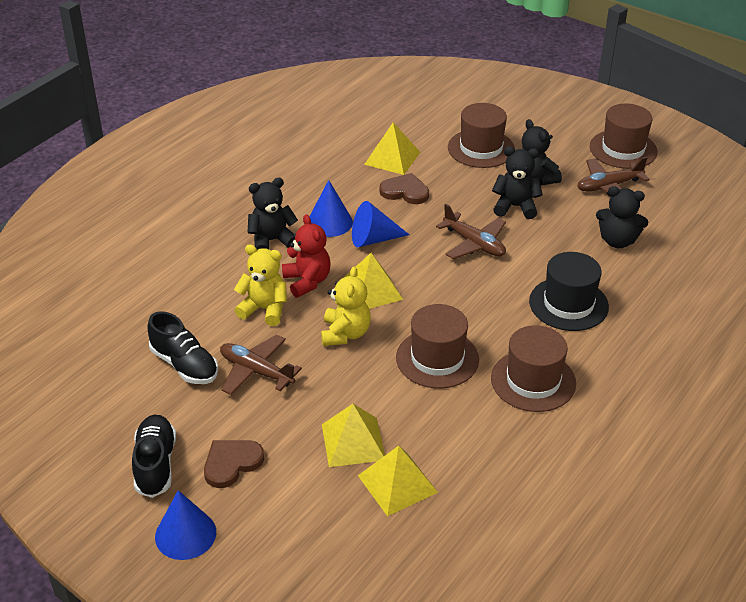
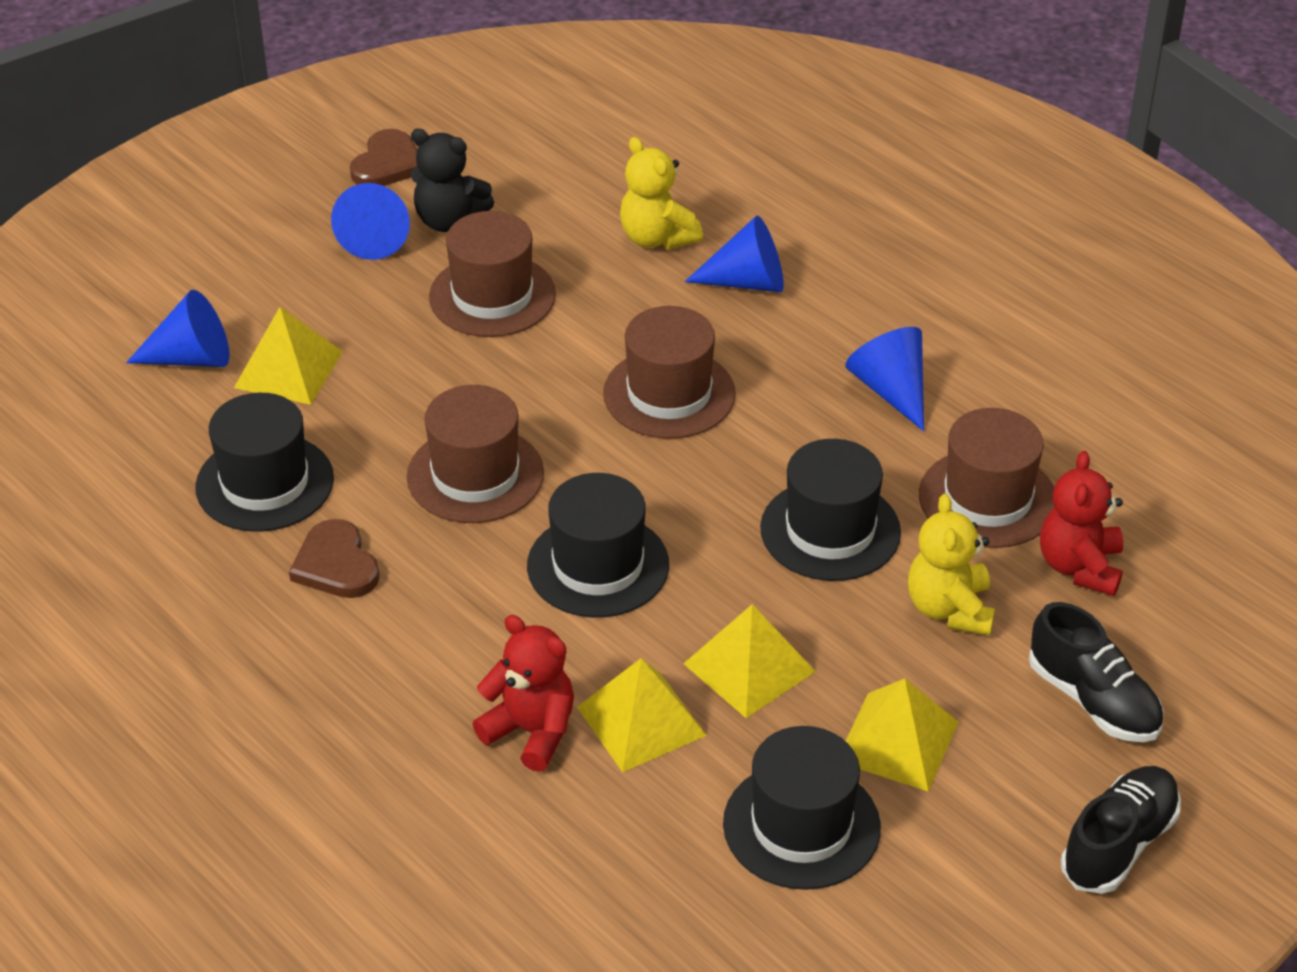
black hat: [529,252,609,331] = 1 -> [195,393,334,532] [527,473,669,618] [723,726,881,890] [760,439,901,581] = 4
black teddy bear: [248,178,298,250] [492,146,543,219] [522,119,562,185] [596,186,648,248] = 4 -> [411,129,494,232] = 1
blue cone: [155,490,216,560] [309,180,353,237] [352,201,409,247] = 3 -> [126,290,229,367] [331,183,410,260] [685,216,784,292] [845,327,924,431] = 4
brown plane: [220,335,302,395] [436,204,506,259] [577,157,650,196] = 3 -> none = 0
red teddy bear: [282,214,331,298] = 1 -> [473,615,574,772] [1040,451,1123,596] = 2

